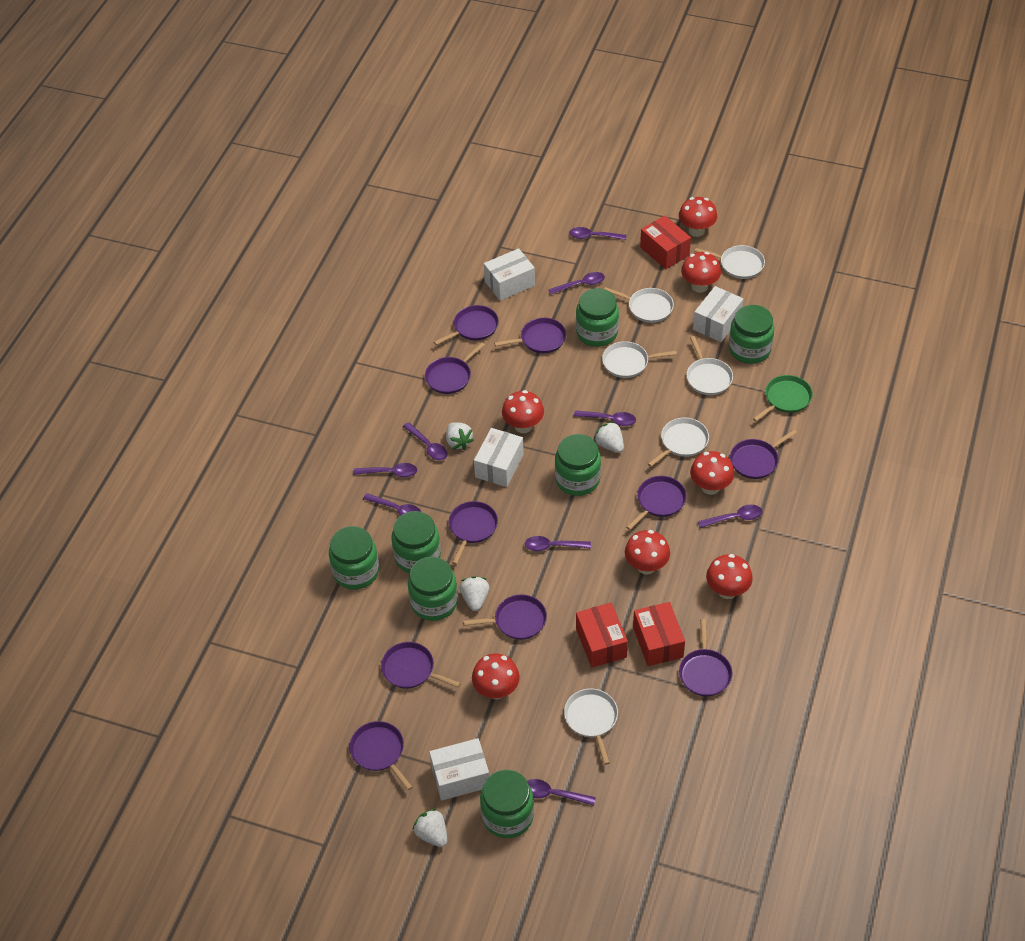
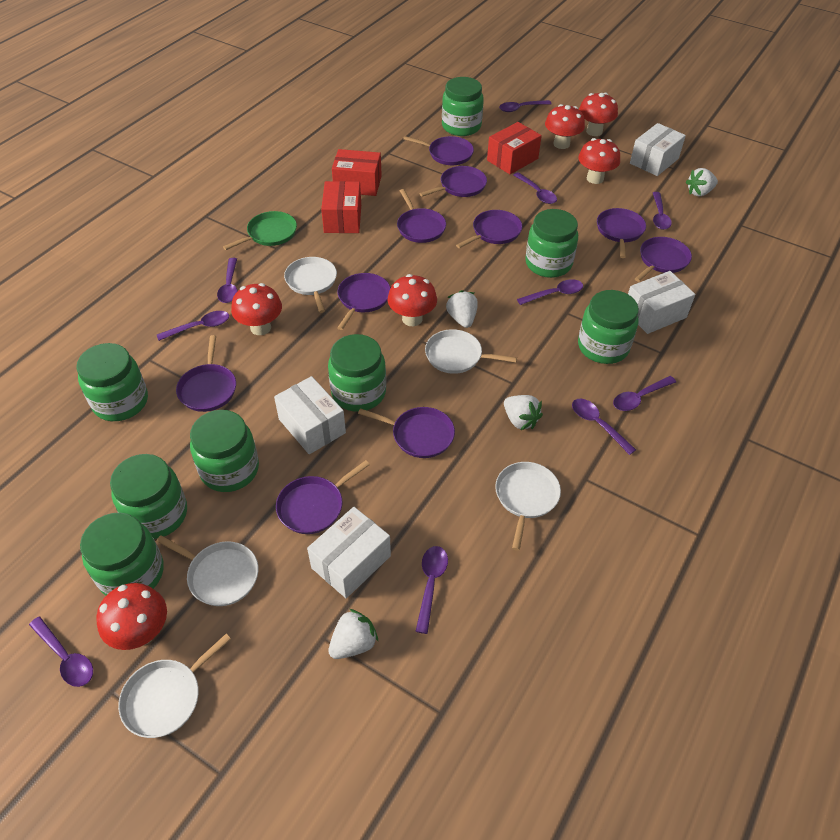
green jar: [329,526,379,590] [391,511,441,573] [408,557,458,621] [480,770,534,838] [555,434,601,496] [576,288,619,347] [729,305,774,364] = 7 -> [76,343,148,421] [80,513,164,596] [110,454,187,539] [190,410,259,492] [328,334,386,412] [442,77,484,136] [525,209,578,278] [578,290,639,364] = 8
purple spoon: [354,463,417,477] [363,493,421,516] [403,422,447,460] [525,536,591,551] [527,779,596,806] [548,272,605,294] [569,227,626,240] [574,410,636,426] [698,505,762,528] = 9 -> [29,616,93,687] [157,311,229,341] [217,258,237,303] [415,546,448,634] [499,100,552,112] [513,172,557,204] [517,279,583,305] [572,399,636,455] [613,376,676,411] [653,192,672,230] = 10
red mushroom: [472,653,520,699] [502,390,544,433] [625,530,670,575] [679,197,717,237] [681,252,721,293] [690,451,734,495] [706,554,753,599] = 7 -> [96,583,167,650] [231,283,282,335] [388,274,437,326] [545,104,585,149] [578,138,620,184] [579,93,618,136] = 6
white pan: [564,689,618,765] [602,341,677,378] [604,287,674,323] [648,418,709,467] [687,336,733,395] [695,245,765,279] = 6 -> [118,634,231,738] [156,535,258,606] [284,257,337,313] [425,329,517,374] [495,462,561,551] = 5

